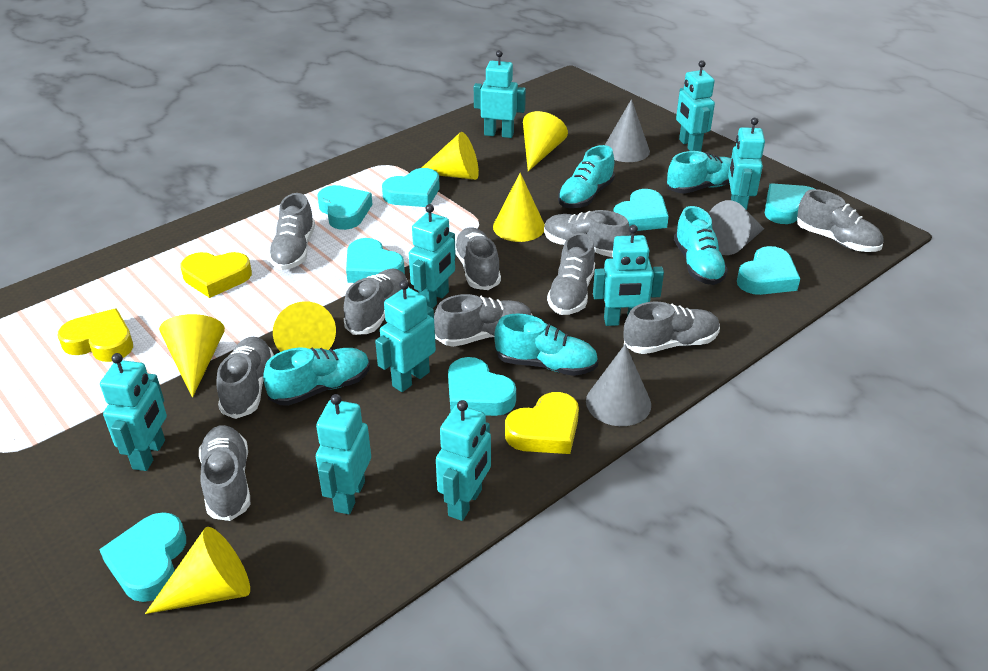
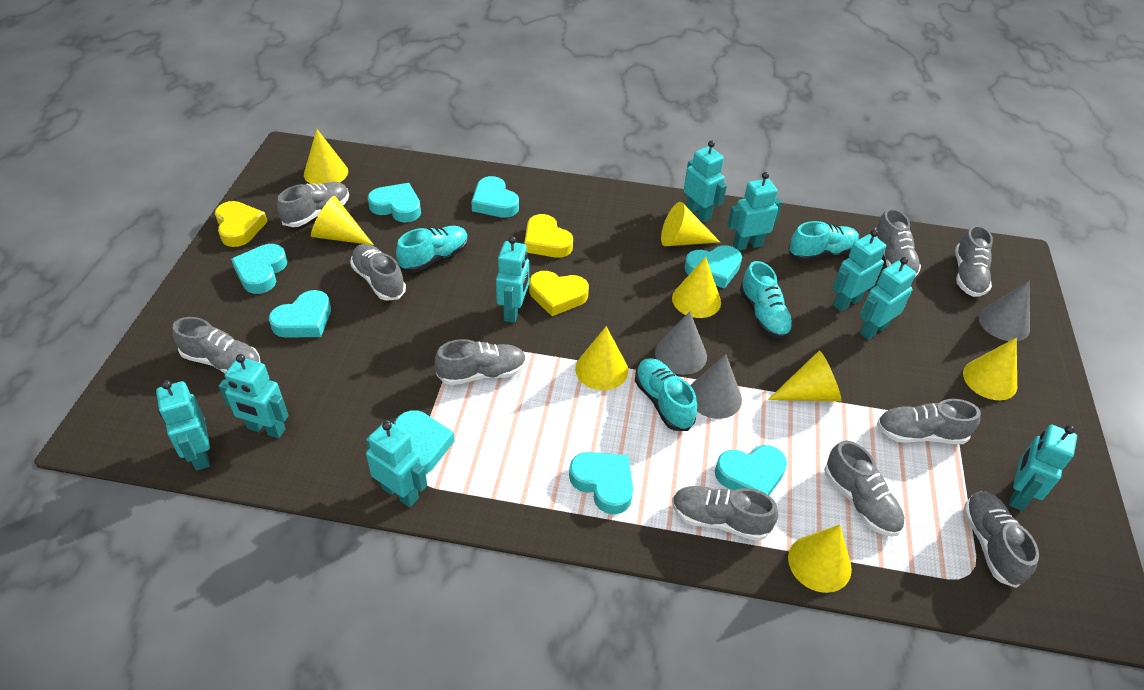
turquoise shoe: [263,347,370,406] [495,314,598,376] [558,145,615,208] [667,151,731,194] [674,206,728,285] = 5 -> [396,226,468,273] [635,358,697,431] [740,261,793,339] [789,221,859,261] = 4
yellow cone: [145,527,250,614] [159,314,225,397] [273,301,336,352] [422,132,479,180] [493,173,545,242] [523,111,568,171] = 6 -> [304,129,348,185] [311,196,374,245] [575,326,628,390] [661,202,720,246] [672,257,721,318] [768,351,841,402] [788,525,852,593] [963,338,1017,400] = 8

